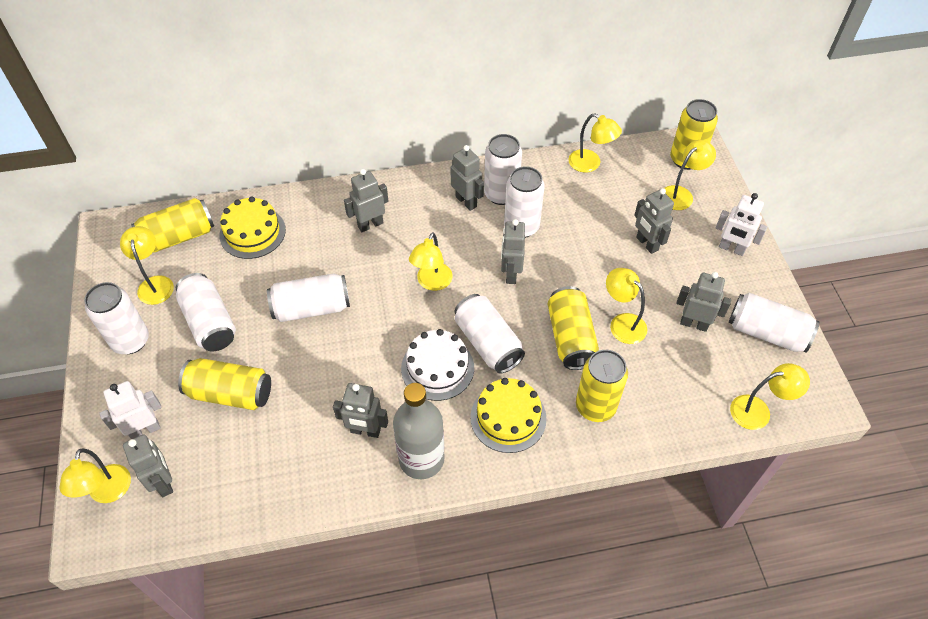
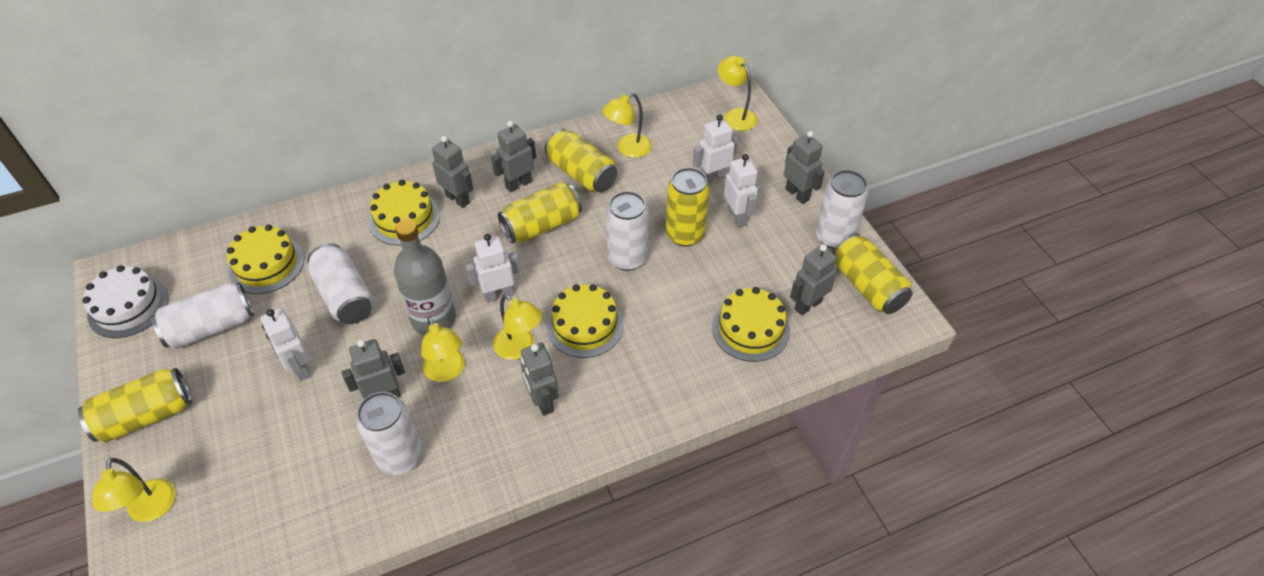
grey robot: [123,434,173,497] [333,383,388,438] [344,169,388,232] [450,145,484,211] [501,219,525,284] [634,188,674,254] [676,272,731,332] = 7 -> [342,339,405,399] [432,136,473,208] [491,121,536,193] [521,343,559,416] [784,131,825,204] [790,244,837,316] = 6
white can: [84,282,149,354] [176,273,236,351] [267,273,350,322] [455,294,525,374] [484,134,522,205] [504,166,545,238] [729,293,820,352] = 7 -> [151,282,254,349] [307,243,373,324] [356,392,423,475] [606,191,649,271] [815,170,868,249] = 5
white robot: [99,381,162,439] [716,193,767,256] = 2 -> [261,308,311,381] [466,234,520,303] [693,114,738,184] [724,154,758,228] = 4
yellow cake: [219,197,286,259] [470,378,547,453] = 2 -> [227,225,304,294] [369,180,440,245] [546,284,624,358] [712,287,790,362] = 4
yellow lamp: [60,448,131,503] [120,226,174,305] [409,232,453,291] [568,113,622,173] [606,268,647,344] [664,140,716,210] [730,363,810,430] = 7 -> [92,458,175,522] [421,317,465,382] [493,294,542,360] [602,93,652,158] [718,56,757,131] = 5

